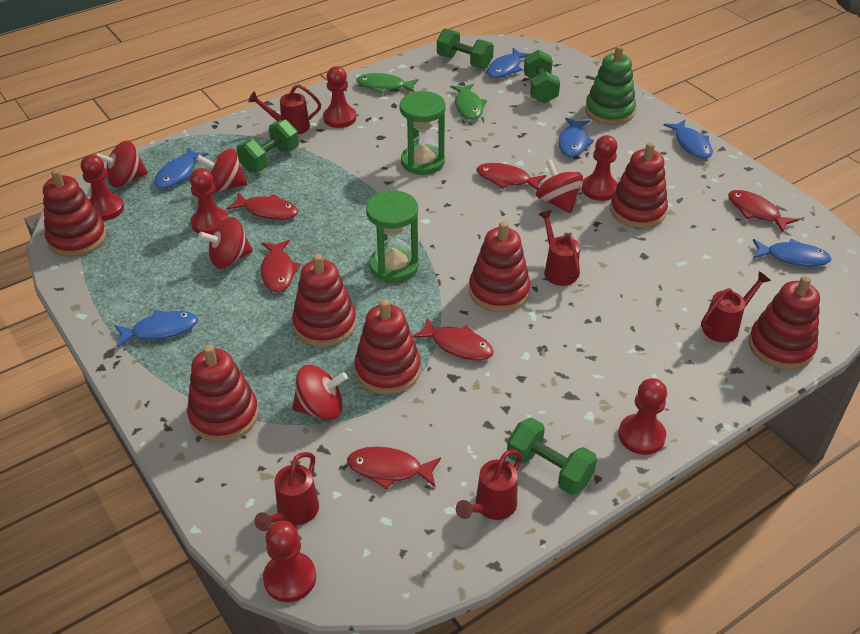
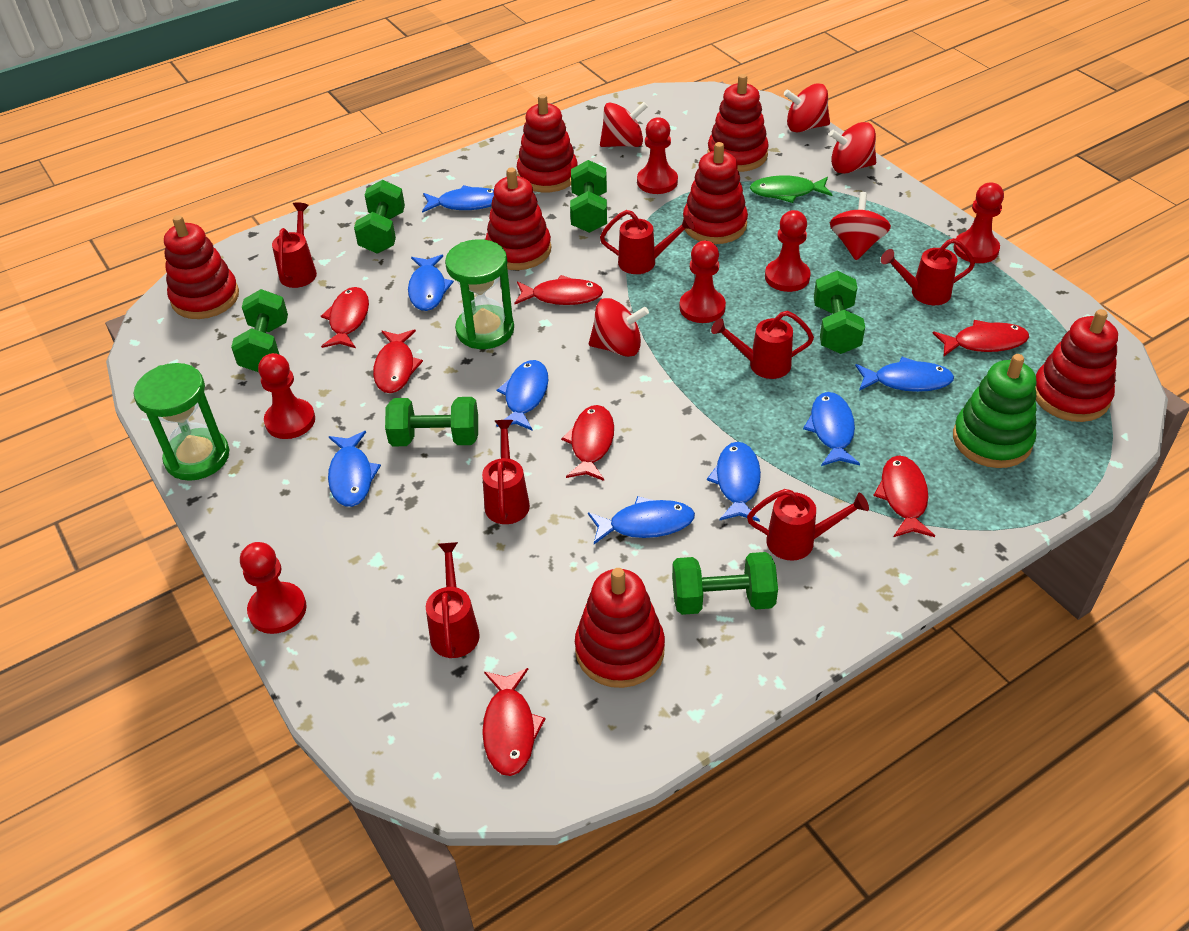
blue fish: [114,310,198,348] [154,147,209,189] [487,48,529,78] [558,118,594,157] [664,119,713,159] [753,239,831,267] = 6 -> [328,431,381,507] [408,255,454,311] [422,185,494,213] [496,360,548,431] [588,496,695,544] [707,442,761,522] [803,392,860,466] [855,357,954,392] = 8
green dumbbell: [237,119,299,173] [437,29,494,69] [507,418,597,495] [524,50,560,103] = 4 -> [231,289,288,372] [354,180,405,254] [385,397,478,446] [570,160,607,233] [672,552,778,615] [814,271,865,354] = 6
green fish: [356,73,419,94] [451,84,487,120] = 2 -> [750,175,832,203] = 1
red fish: [226,192,298,220] [261,240,301,292] [347,447,441,490] [413,318,494,360] [476,163,546,190] [728,190,799,233] = 6 -> [321,287,369,348] [373,329,423,393] [482,668,545,776] [515,275,603,305] [561,405,614,481] [873,455,935,537] [933,320,1029,356] = 7
red watering can: [248,84,321,135] [254,452,319,531] [456,450,522,520] [538,210,580,286] [701,271,771,343] = 5 -> [272,202,317,288] [426,542,480,658] [482,420,530,524] [600,210,694,274] [711,311,814,379] [747,489,869,561] [881,238,975,305] = 7

